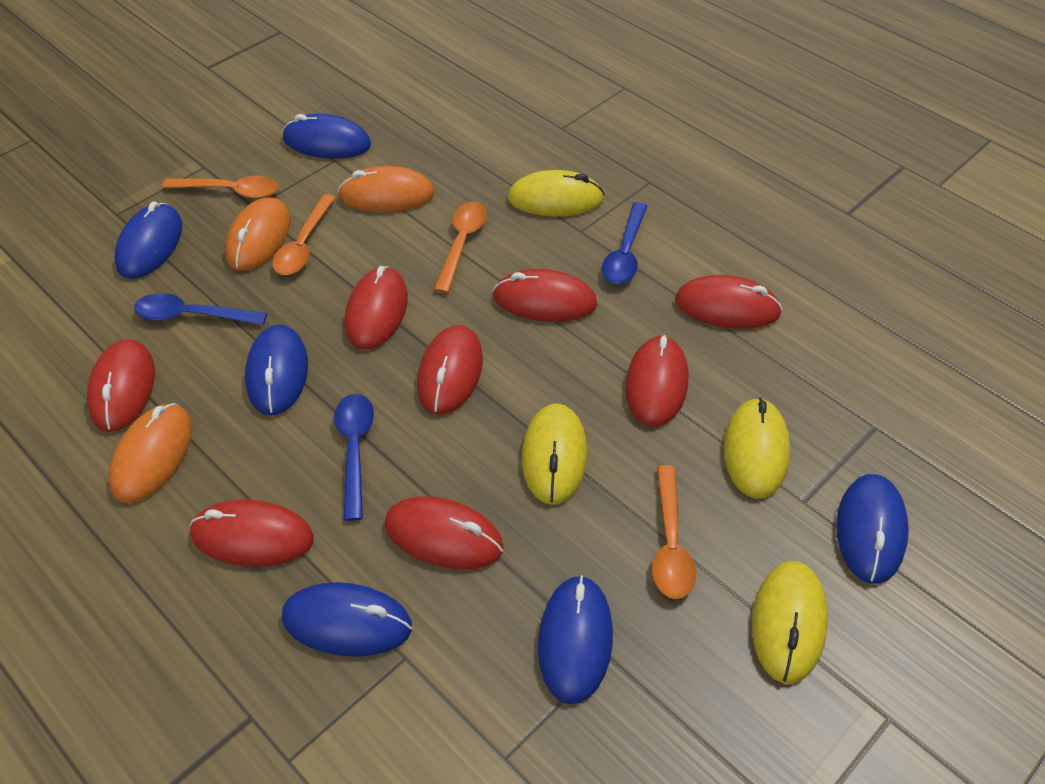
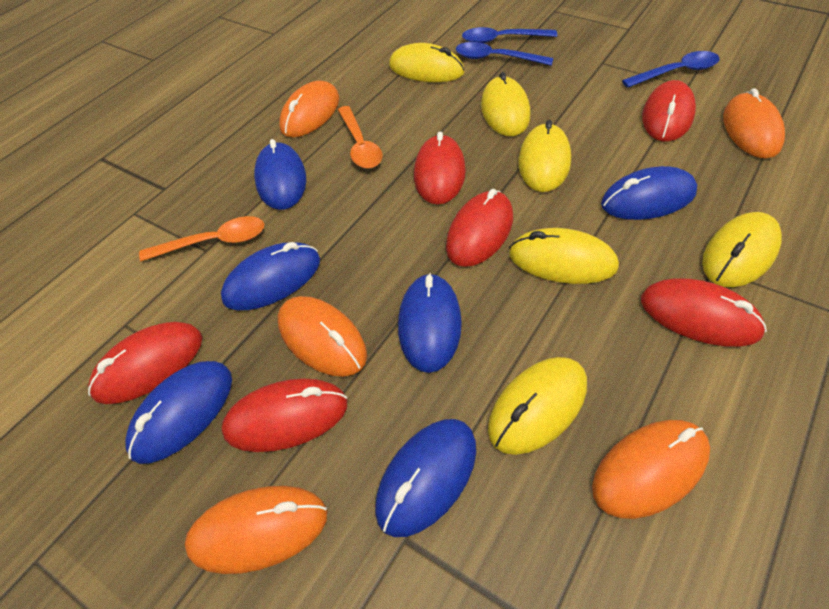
orange mouse: [108,403,193,503] [225,197,291,271] [338,166,435,212] = 3 -> [185,486,327,574] [278,296,367,377] [279,81,339,138] [592,420,710,519] [723,88,785,159] = 5
orange spoon: [162,175,279,199] [272,194,336,275] [434,202,487,293] [652,465,696,599] = 4 -> [139,216,264,262] [338,106,383,169] = 2
red mouse: [87,339,155,432] [189,500,314,567] [345,266,408,350] [384,496,504,569] [417,325,483,415] [493,269,597,322] [625,335,688,427] [675,275,783,329] = 8 -> [88,322,202,404] [222,378,347,452] [414,131,466,205] [446,189,513,267] [641,278,767,347] [642,80,696,142] = 6
yellow mouse: [508,170,604,216] [522,403,587,505] [724,397,790,499] [752,561,828,684] = 4 -> [389,43,465,82] [481,72,530,136] [488,357,587,455] [509,228,619,284] [518,120,571,192] [702,212,782,287] = 6

